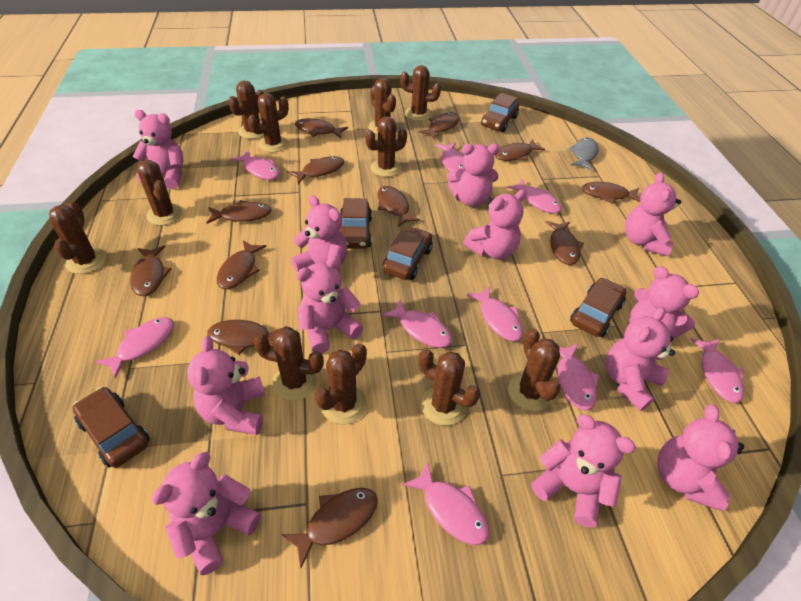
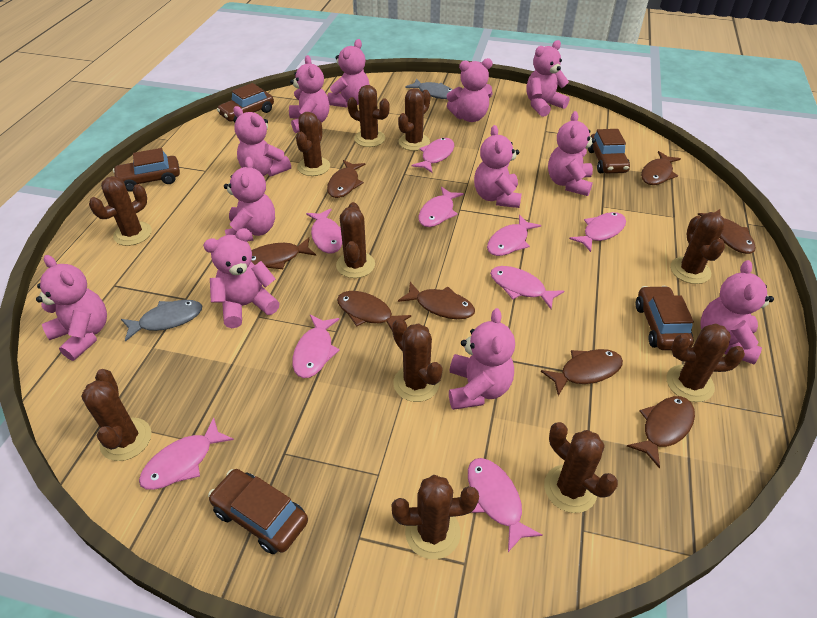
brown fish: [130,245,172,296] [207,200,272,224] [207,320,287,355] [217,240,267,289] [281,488,378,568] [288,156,344,184] [295,118,348,138] [377,186,420,227] [419,112,460,139] [495,139,545,161] [546,221,584,265] [582,182,640,204] = 12 -> [251,238,316,269] [327,160,366,198] [337,291,411,332] [398,282,475,319] [541,349,623,396] [627,396,695,469] [641,151,681,185] [697,209,756,254] = 8
grey fish: [568,137,598,170] = 1 -> [121,300,202,342] [405,78,453,99] = 2

